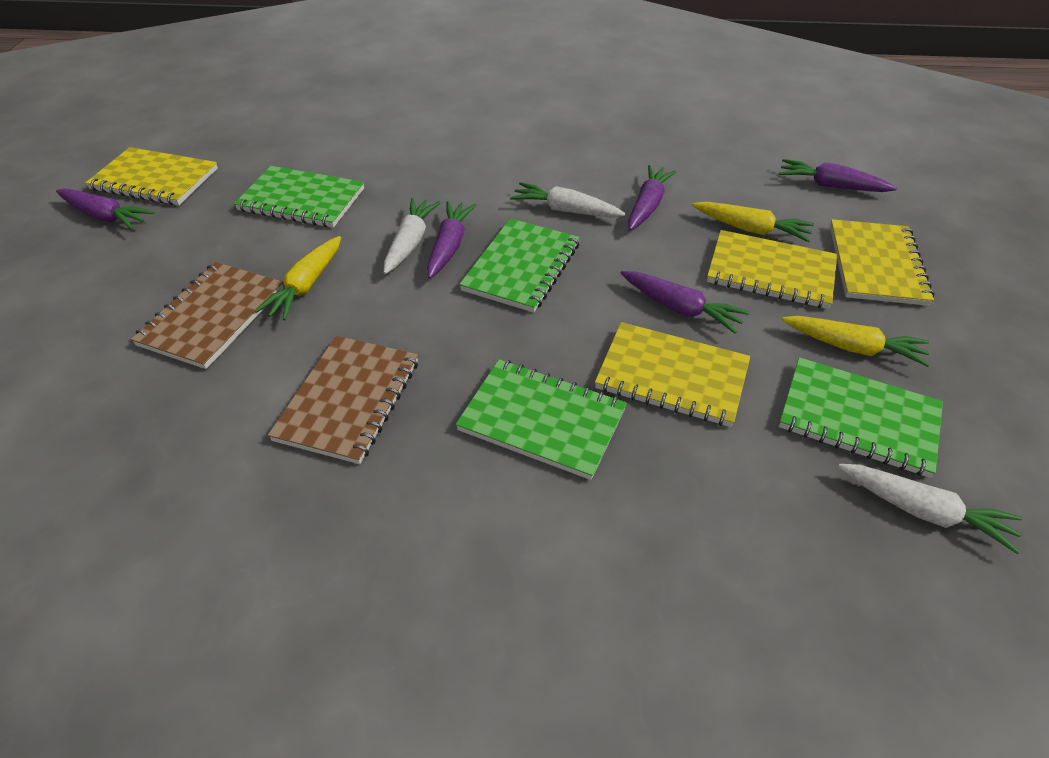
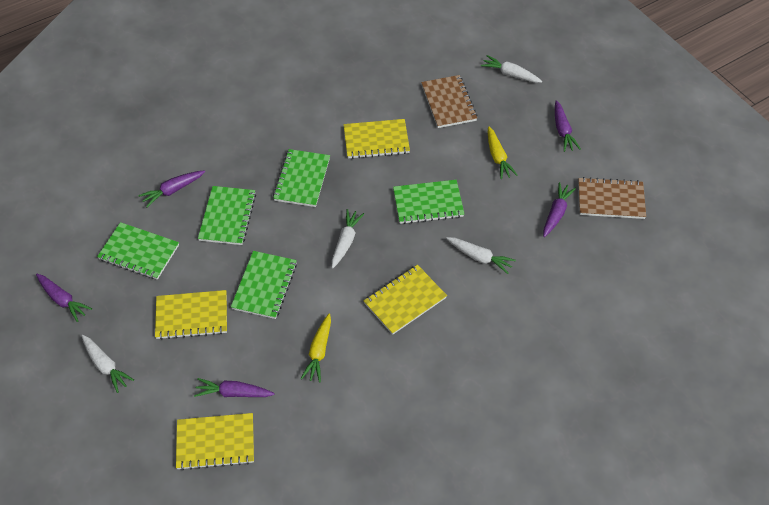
green notebook: [234,166,364,228] [456,359,627,480] [459,218,580,312] [779,357,943,478] = 4 -> [97,222,179,280] [198,186,256,245] [231,251,297,319] [273,149,330,207] [393,180,464,224] = 5
white carrot: [384,198,441,274] [510,182,626,218] [838,464,1023,554] = 3 -> [82,335,134,393] [332,209,364,268] [446,237,516,274] [481,55,542,83] = 4
yellow carrot: [254,236,341,320] [692,202,814,242] [781,316,930,367] = 3 -> [301,313,331,383] [488,126,518,179] = 2

